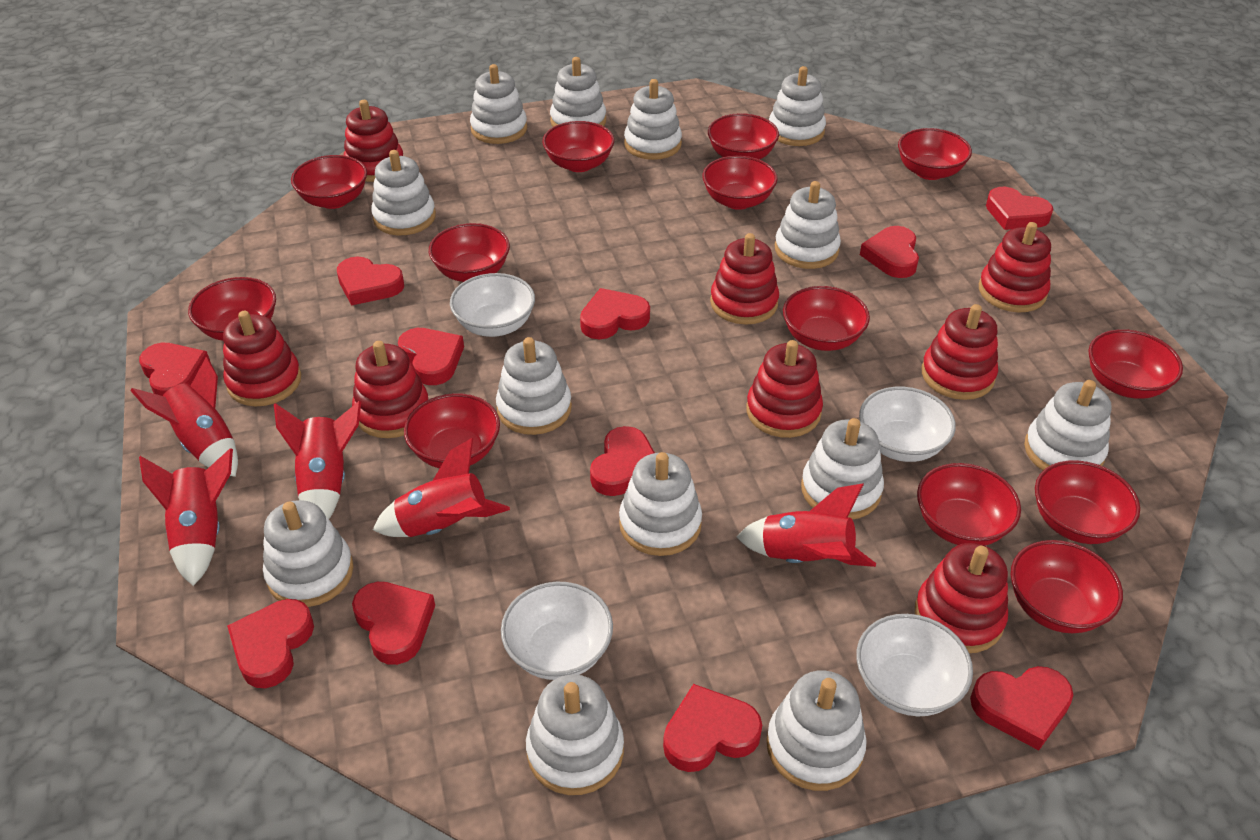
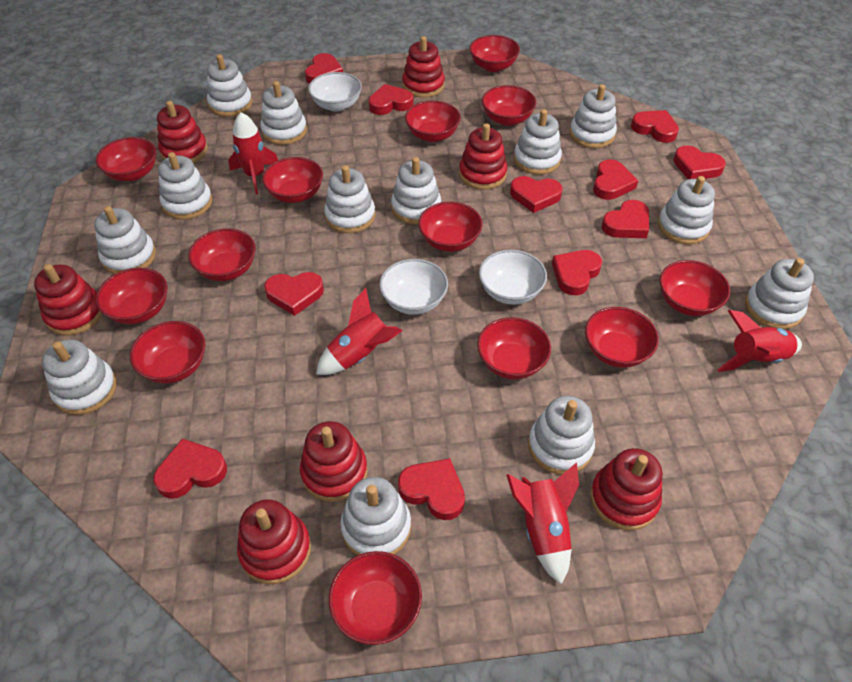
red rocket: [130,357,238,477] [139,448,233,586] [274,401,361,519] [373,438,510,537] [737,483,876,567] = 5 -> [228,112,278,194] [316,288,402,375] [506,463,579,584] [717,310,802,372] = 4
red stacking toy: [223,311,301,406] [344,100,403,182] [352,341,428,438] [710,233,779,325] [746,340,823,438] [915,543,1008,653] [922,304,998,400] [979,222,1051,312] = 8 -> [34,264,102,335] [157,101,208,163] [237,500,311,584] [300,421,368,502] [402,36,445,98] [459,124,507,190] [590,448,662,530] = 7
white bowl: [450,273,535,337] [501,582,613,680] [856,614,973,716] [859,387,956,462] = 4 -> [308,72,362,112] [379,259,448,315] [479,250,547,305] = 3

